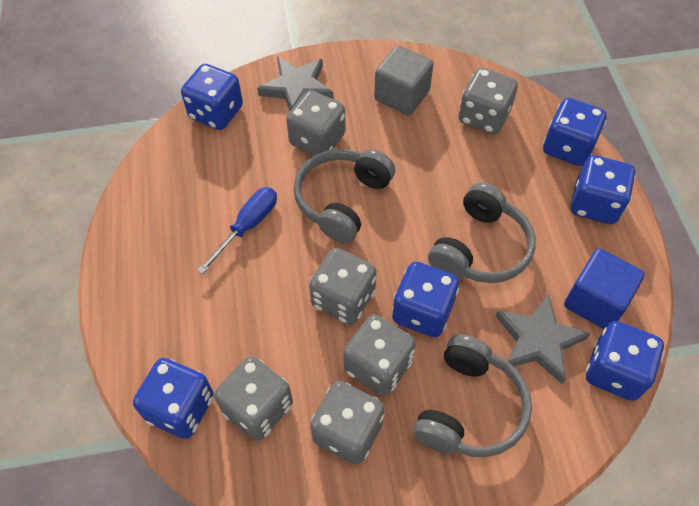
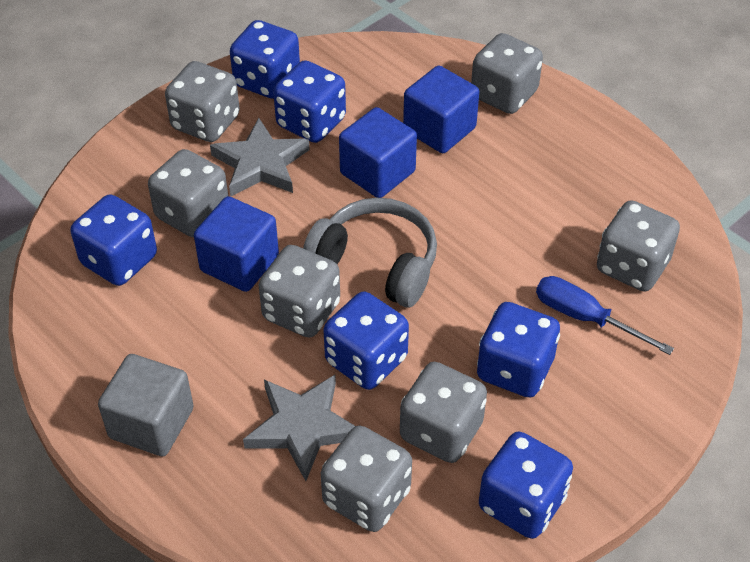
blue cube: [564,248,645,329] = 1 -> [194,196,279,292] [339,107,417,198] [403,65,479,153] = 3
grey dice: [214,356,293,441] [286,90,346,155] [309,248,376,325] [310,381,385,465] [343,314,416,396] [459,68,518,134] = 6 -> [148,149,228,237] [165,61,240,142] [258,245,340,338] [321,426,412,532] [400,362,487,463] [471,33,543,114] [597,200,680,292] = 7
grey headphones: [294,149,395,243] [413,334,532,457] [428,182,536,283] = 3 -> [303,198,437,307] = 1

